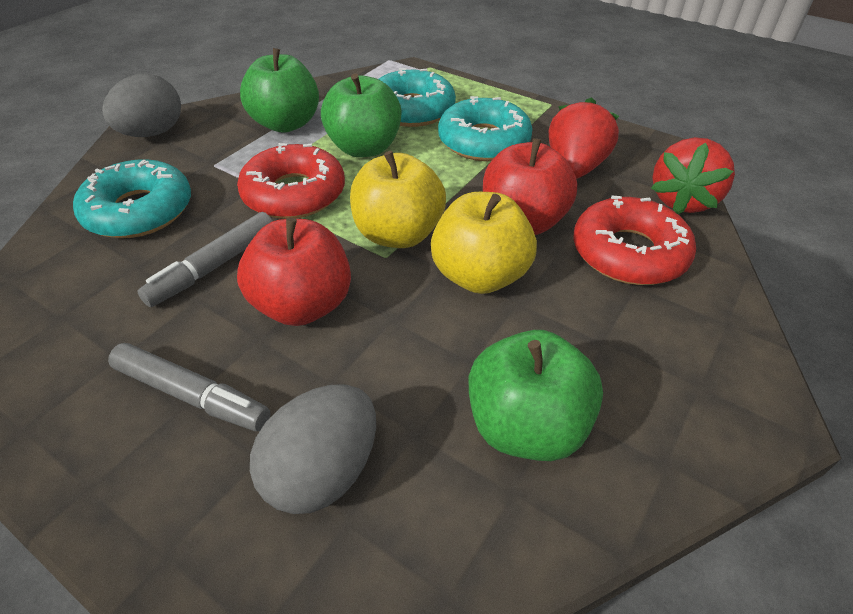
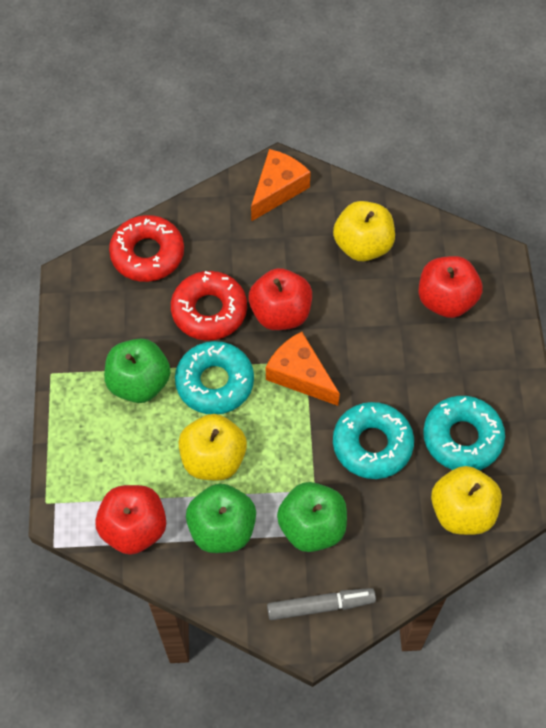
grey egg: [102,74,181,137] [250,384,376,514] = 2 -> none = 0
grey marker: [108,343,270,431] [137,212,273,307] = 2 -> [267,588,376,620] = 1
orange cheese: none = 0 -> [251,149,311,222] [266,332,340,406] = 2
red apple: [237,217,351,326] [483,138,577,235] = 2 -> [95,485,166,555] [249,268,312,330] [419,256,483,318] = 3
red strawberry: [549,97,619,179] [651,137,735,214] = 2 -> none = 0
yellow apple: [350,151,446,248] [431,192,537,294] = 2 -> [179,414,247,481] [333,201,395,261] [431,466,502,535] = 3

